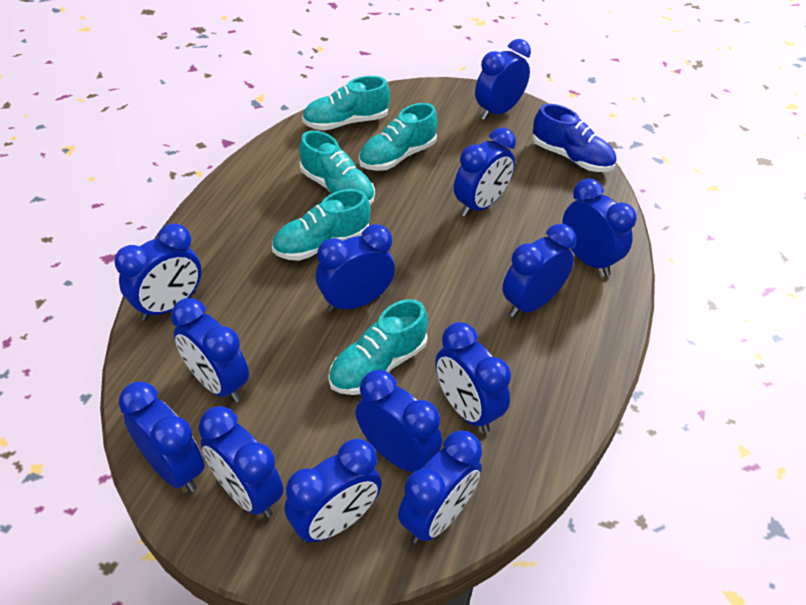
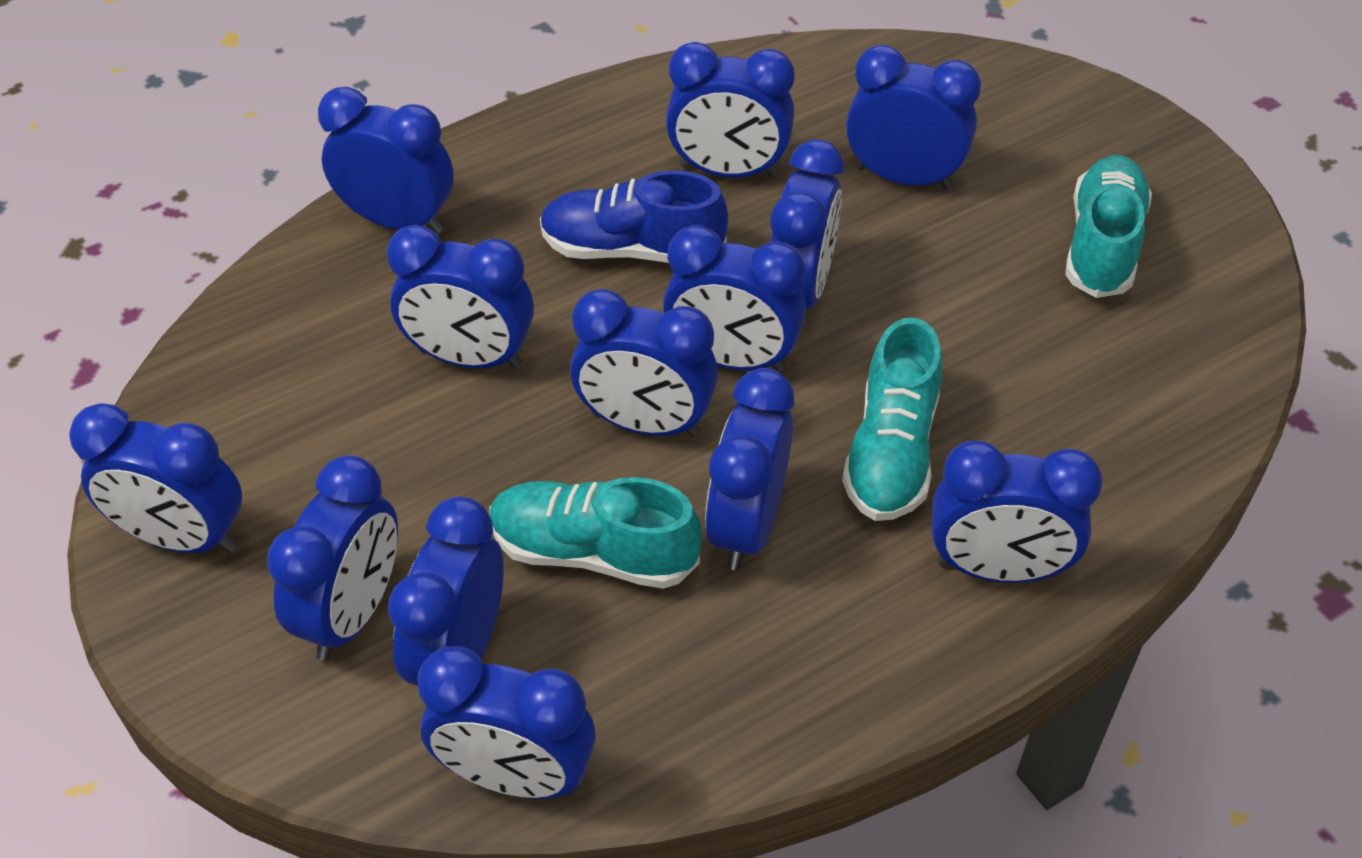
turquoise shoe: [272,189,371,261] [299,130,375,205] [302,76,390,130] [328,299,428,395] [359,103,438,171] = 5 -> [489,477,702,589] [842,318,942,521] [1065,155,1152,298] = 3

